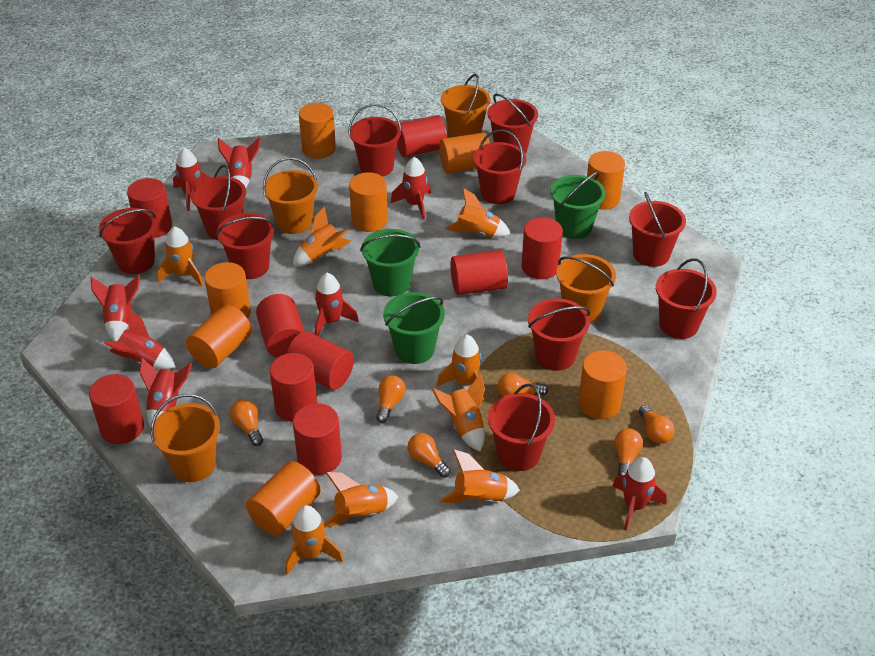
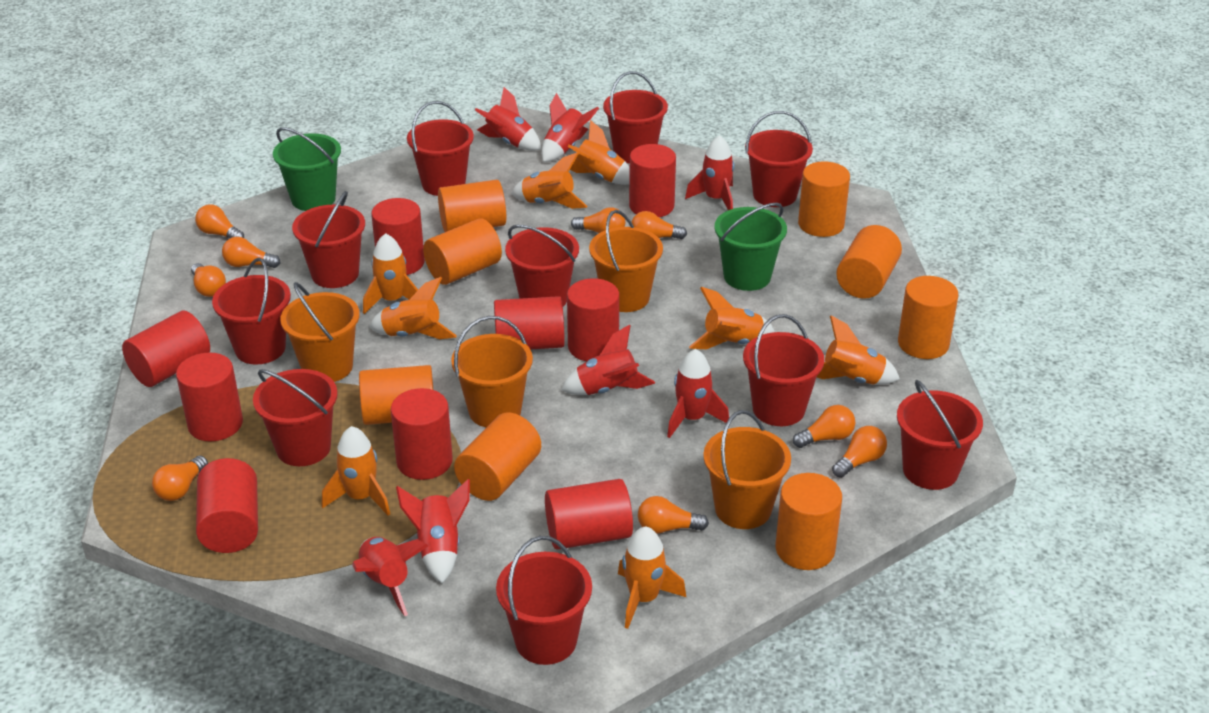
green bucket: [360,229,420,296] [383,292,445,364] [550,171,606,239] = 3 -> [273,127,341,211] [714,203,787,291] = 2
orange light bulb: [230,399,263,446] [376,375,406,423] [407,433,451,478] [498,373,548,397] [614,428,643,476] [639,405,674,444] = 6 -> [152,456,208,501] [191,263,226,297] [195,204,244,239] [222,237,280,268] [571,207,625,233] [632,211,687,239] [638,496,709,534] [793,405,855,448] [832,426,887,478] = 9
red rocket: [91,275,140,341] [104,310,175,369] [140,358,192,427] [173,148,211,211] [218,137,261,188] [315,273,359,336] [391,157,431,219] [613,457,666,530] = 8 -> [352,537,428,616] [396,479,470,583] [475,87,541,151] [541,93,599,162] [561,325,655,395] [667,349,729,438] [685,135,734,210] = 7

